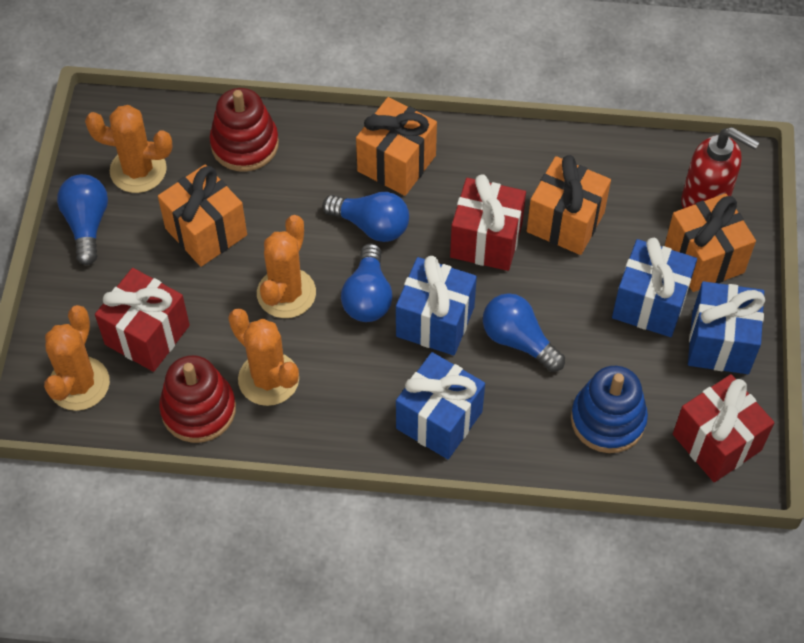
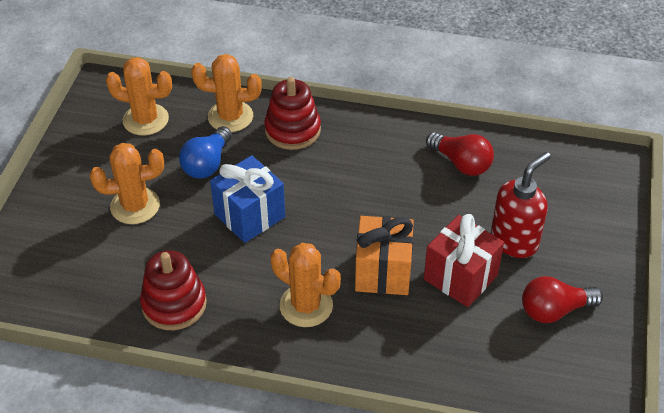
blue gift: [396,256,477,355] [396,352,485,459] [612,238,697,337] [688,281,765,374] = 4 -> [210,155,285,243] = 1
blue light bulb: [57,174,108,265] [323,192,409,242] [341,243,393,322] [483,293,565,372] = 4 -> [179,126,232,179] = 1
blue stacking toy: [571,366,648,453] = 1 -> none = 0
orange gift: [158,164,247,267] [356,97,437,196] [527,155,611,255] [665,193,756,292] = 4 -> [355,216,414,295] = 1
red gift: [95,268,190,372] [450,174,526,271] [673,374,774,482] = 3 -> [424,214,504,307] = 1
red light bulb: none = 0 -> [426,132,494,176] [522,276,603,323] = 2

